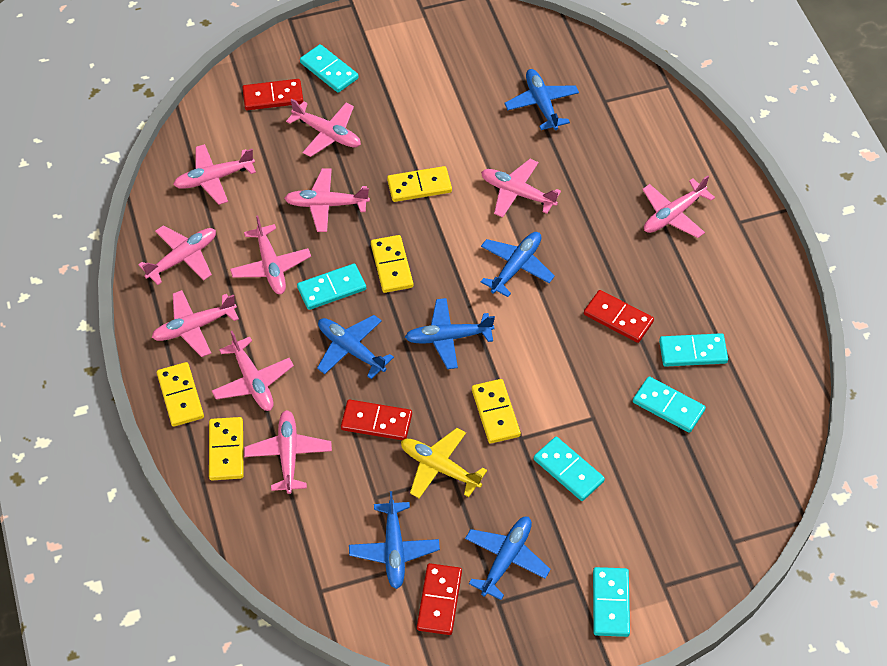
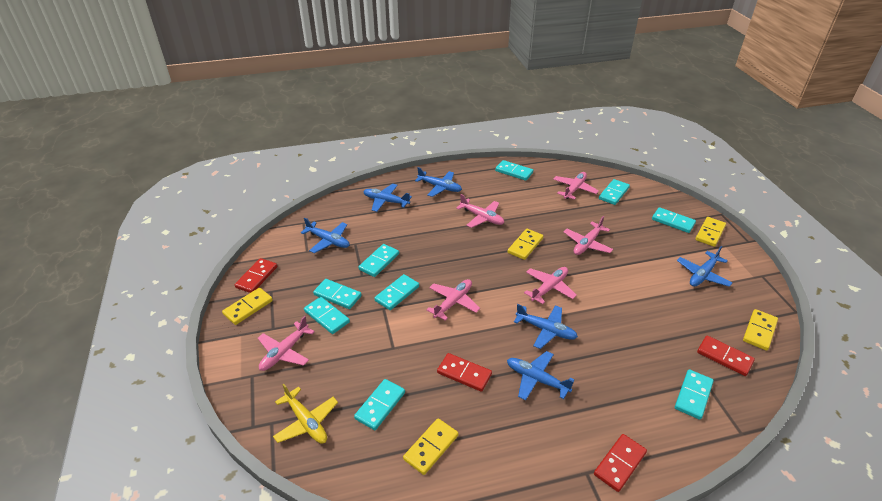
pink plane: [138,226,216,285] [152,290,239,357] [173,144,256,205] [212,331,294,411] [230,216,311,294] [244,410,332,494] [284,168,370,232] [286,99,361,157] [481,159,561,217] [642,175,715,238] = 10 -> [258,316,315,371] [427,279,480,321] [456,194,504,228] [524,267,577,304] [553,172,599,200] [564,216,613,255] = 6
turquoise domino: [297,264,366,310] [300,44,359,93] [534,437,605,501] [593,567,630,637] [633,376,706,433] [659,333,728,367] = 6 -> [304,297,350,334] [313,279,362,309] [354,379,405,430] [359,244,399,277] [375,274,419,310] [495,160,533,181] [599,179,630,205] [652,207,696,233] [675,369,714,420] = 9

